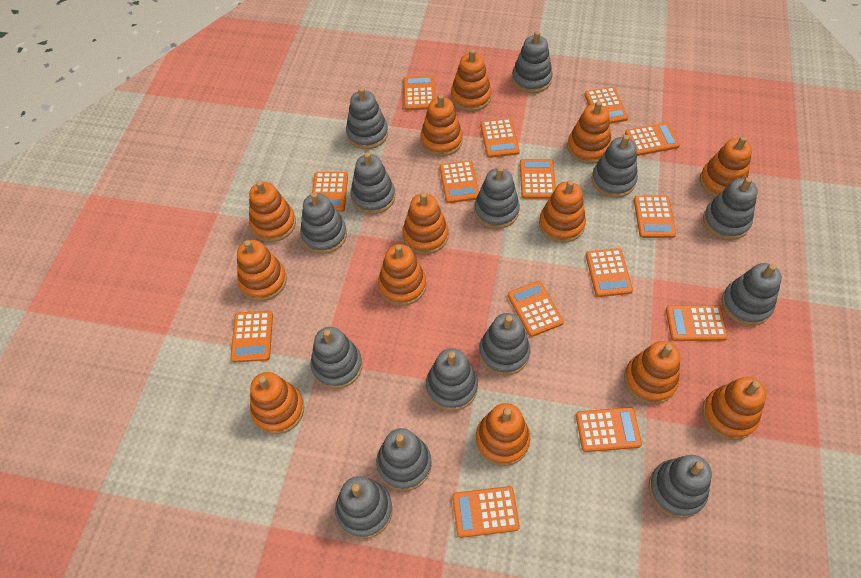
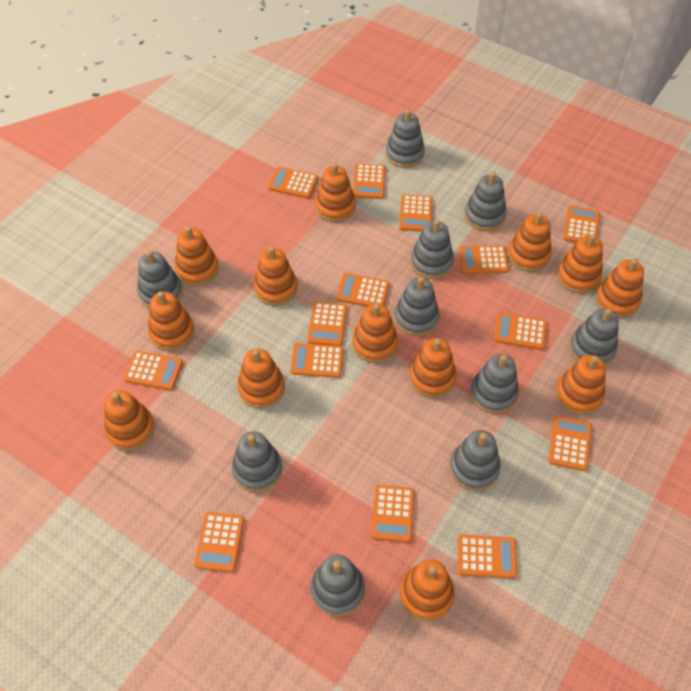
grey stacking toy: [300,192,347,254] [310,327,362,389] [335,476,393,539] [346,87,388,149] [350,152,395,214] [376,428,432,491] [426,348,478,411] [474,166,520,229] [479,313,530,376] [512,31,553,93] [592,135,638,198] [649,455,712,518] [703,177,758,240] [722,263,782,326] = 14 -> [137,250,183,308] [232,431,282,492] [310,554,365,616] [386,109,425,168] [394,277,439,336] [411,219,454,279] [450,430,501,491] [464,172,507,231] [470,354,519,414] [569,308,619,366] = 10

